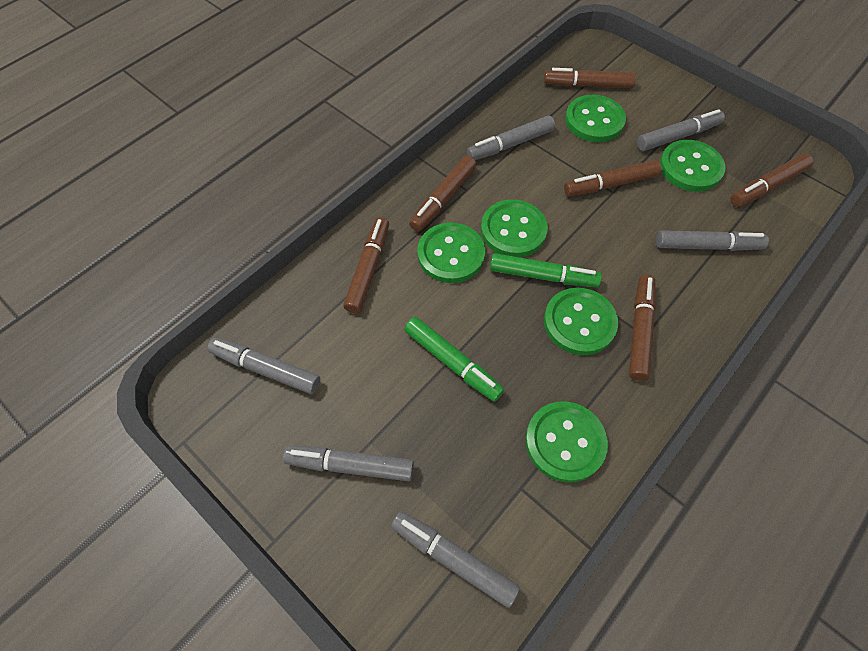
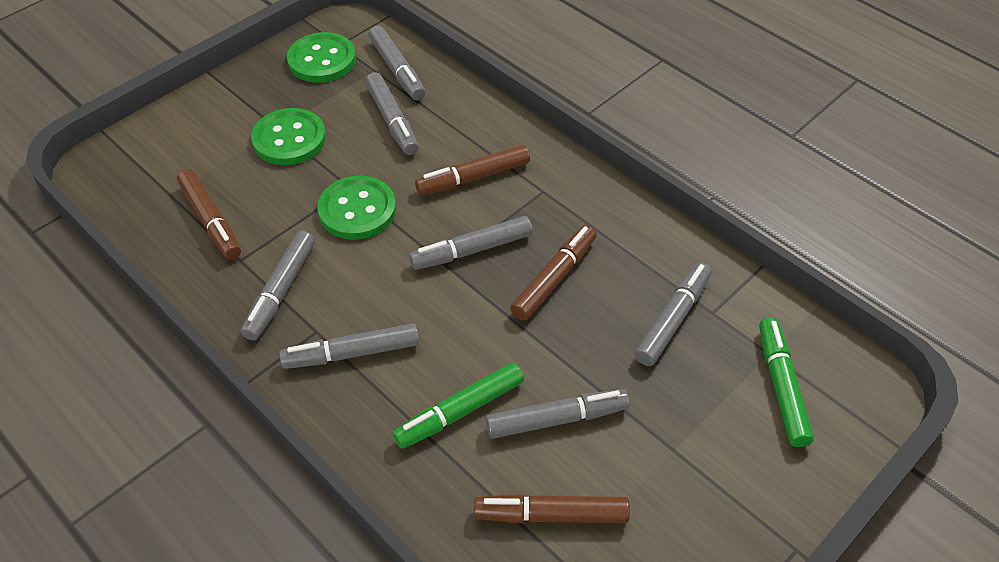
brown marker: [343,217,389,314] [409,156,476,232] [544,68,636,88] [564,160,662,196] [629,274,656,381] [731,153,814,207] = 6 -> [177,169,241,259] [415,145,530,195] [474,494,630,523] [510,225,597,321] = 4
green button: [417,223,485,283] [481,200,548,257] [525,401,608,483] [544,288,618,355] [565,95,626,142] [660,140,726,192] = 6 -> [251,108,326,165] [287,32,356,83] [317,176,396,240] = 3
grey marker: [208,338,320,394] [283,446,414,481] [391,511,520,608] [467,116,555,160] [637,109,725,151] [656,230,769,251] = 6 -> [241,231,315,341] [279,323,419,369] [365,72,419,155] [369,26,425,100] [409,216,533,270] [486,389,630,439] [635,262,712,366] = 7

